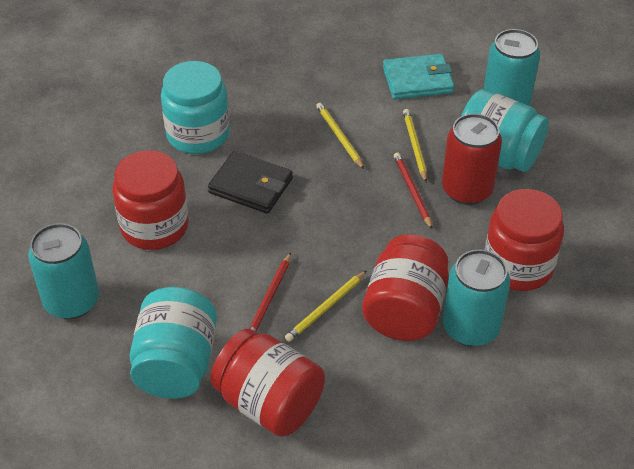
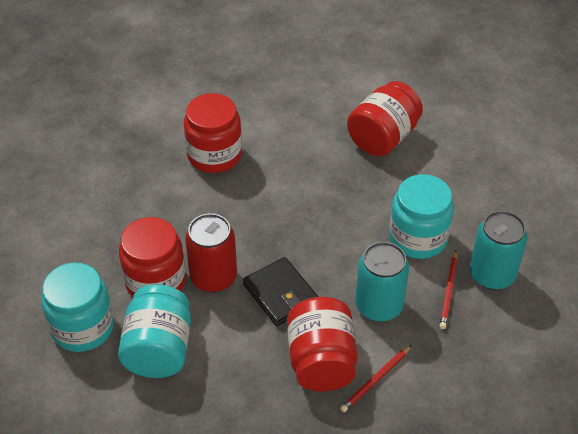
turquoise can: [28,223,99,319] [443,249,510,347] [484,29,540,106] = 3 -> [355,242,409,322] [470,211,528,290] = 2
turquoise wallet: [383,54,454,100] = 1 -> none = 0
yellow pencil: [285,271,366,342] [316,103,364,169] [403,109,427,183] = 3 -> none = 0

